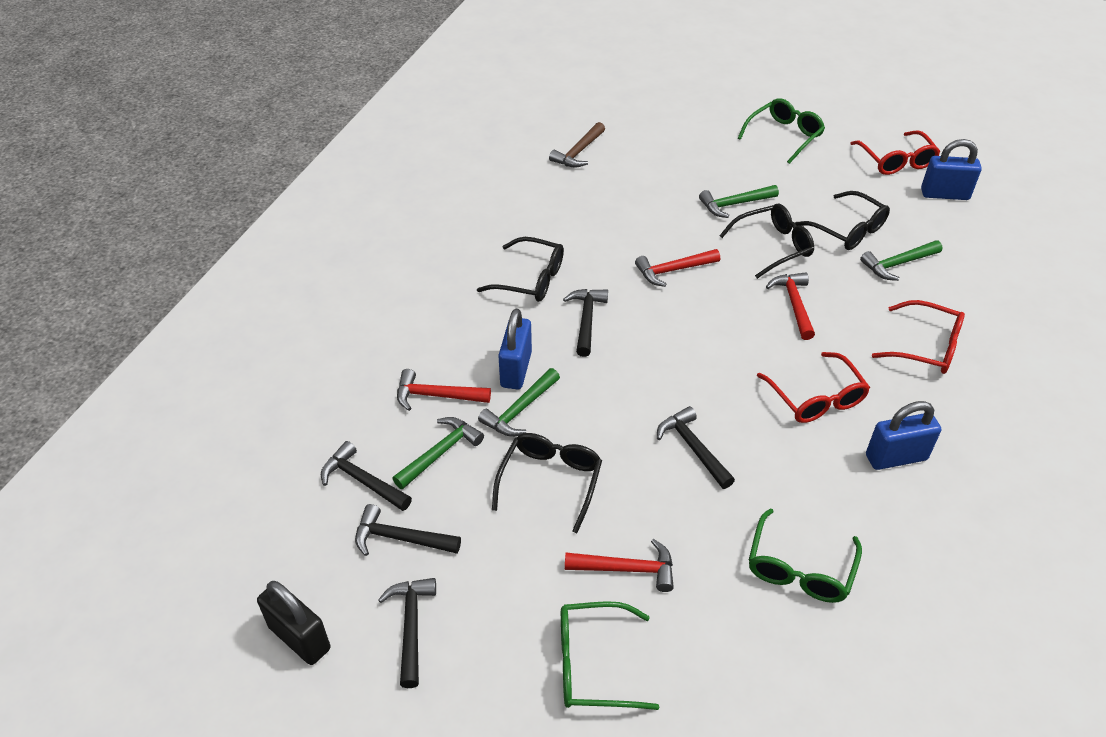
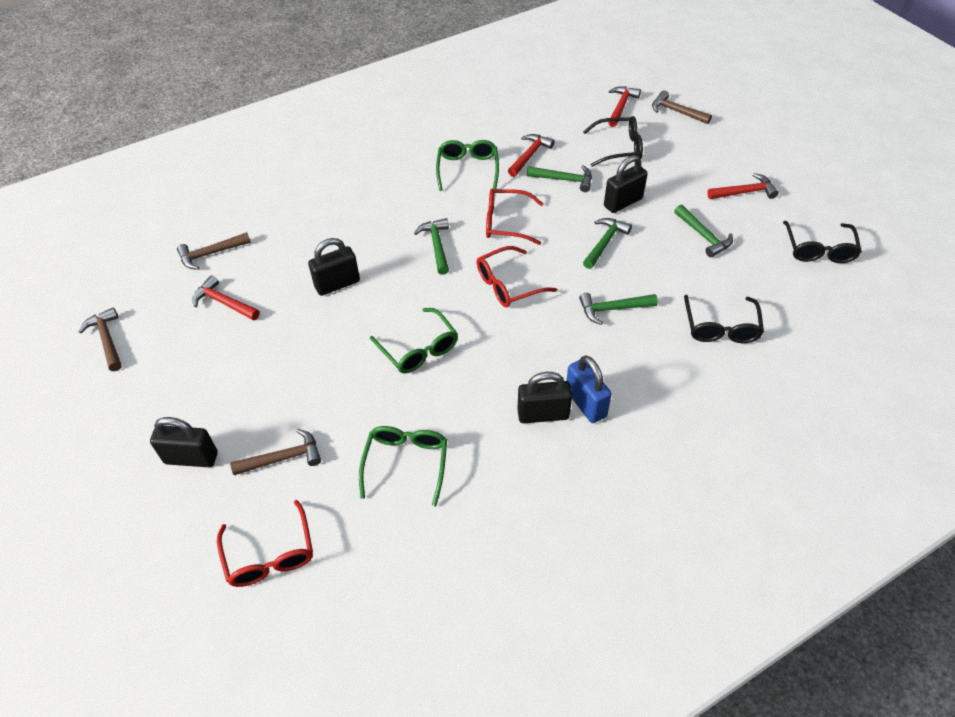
black glasses: [477,237,564,302] [492,433,602,533] [719,204,814,279] [795,191,890,250] = 4 -> [583,116,643,167] [684,295,764,343] [783,221,862,263] = 3
black hammer: [321,441,412,511] [355,504,461,556] [378,578,436,688] [563,289,608,357] [657,406,735,489] = 5 -> none = 0
black padlock: [257,581,330,665] = 1 -> [150,417,218,467] [308,238,360,296] [517,372,572,423] [604,155,648,213] = 4
blue padlock: [498,309,532,390] [866,401,941,470] [921,139,982,200] = 3 -> [566,355,612,423] = 1
brown hammer: [549,122,605,167] = 1 -> [78,307,122,371] [177,232,251,270] [230,429,321,475] [652,90,712,124] = 4
green hammer: [392,417,484,489] [478,368,560,437] [699,185,779,218] [860,240,942,281] = 4 -> [414,218,449,275] [527,165,592,192] [579,293,658,325] [583,218,632,269] [674,205,733,257] = 5

